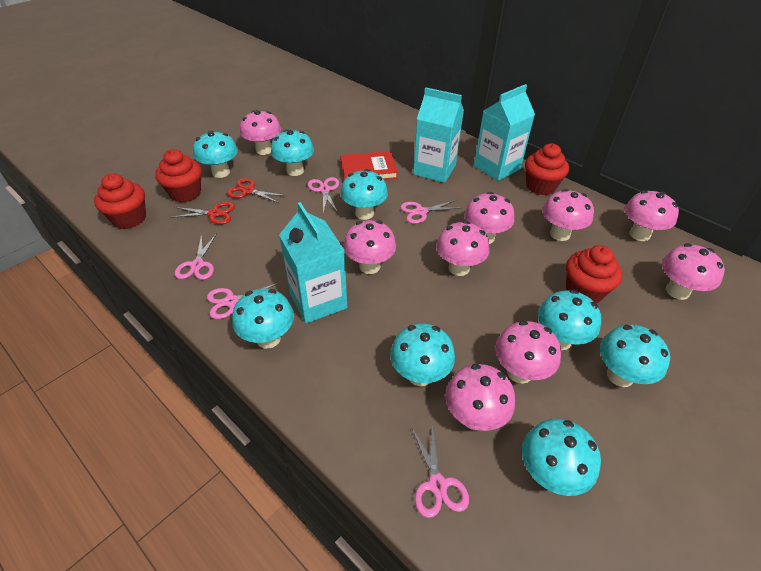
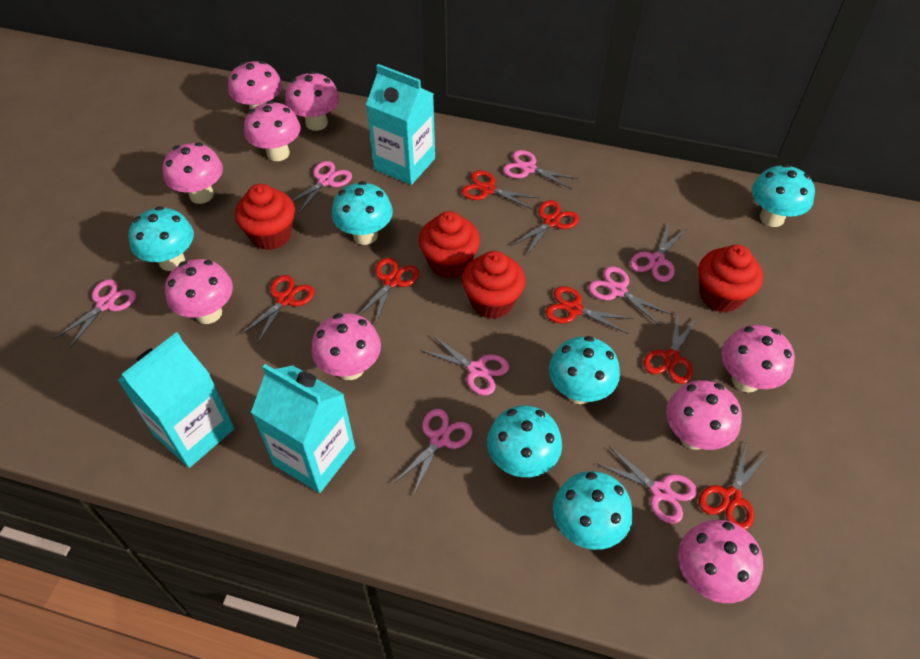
pink scissors: [175,233,217,280] [207,283,278,319] [308,177,339,213] [400,200,460,224] [411,423,469,518] = 5 -> [53,279,136,348] [292,161,352,215] [393,409,473,496] [420,335,509,395] [503,150,579,189] [589,266,672,326] [598,446,697,524] [630,223,687,282] = 8
red book: [340,151,398,180] = 1 -> none = 0
red scissors: [170,202,235,224] [227,178,287,204] = 2 -> [240,275,314,344] [359,258,419,324] [462,170,539,210] [511,200,579,256] [545,286,634,334] [644,311,698,384] [698,441,768,530] = 7
turquoise mushroom: [193,131,238,178] [232,289,294,349] [271,129,314,176] [341,169,388,220] [390,324,455,386] [522,419,601,496] [538,290,601,350] [600,325,670,387] = 8 -> [129,206,194,271] [332,181,393,245] [487,406,562,477] [549,336,620,404] [553,471,633,550] [752,164,815,227] = 6

